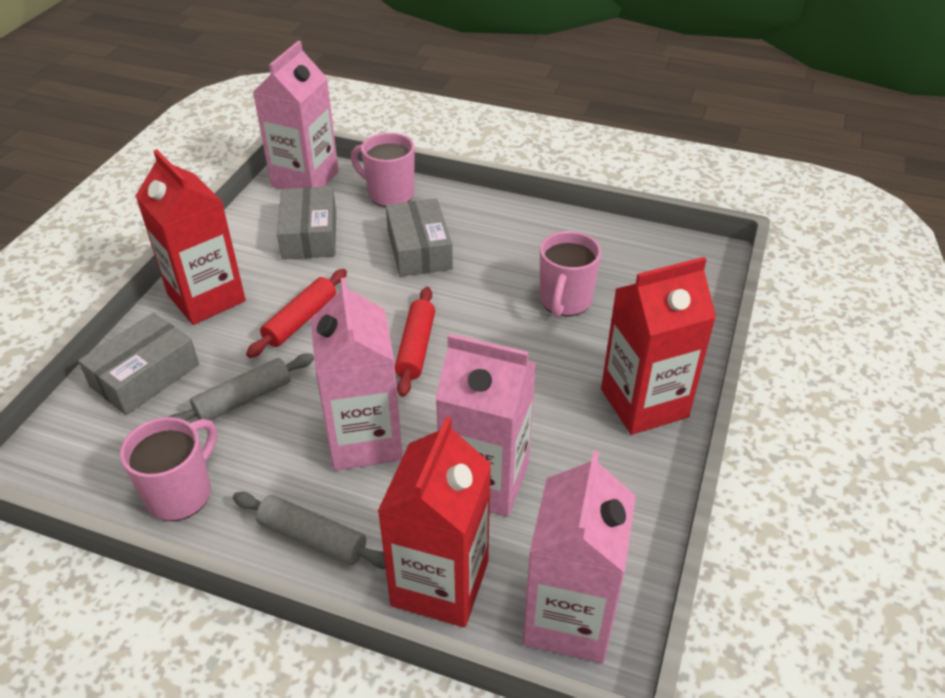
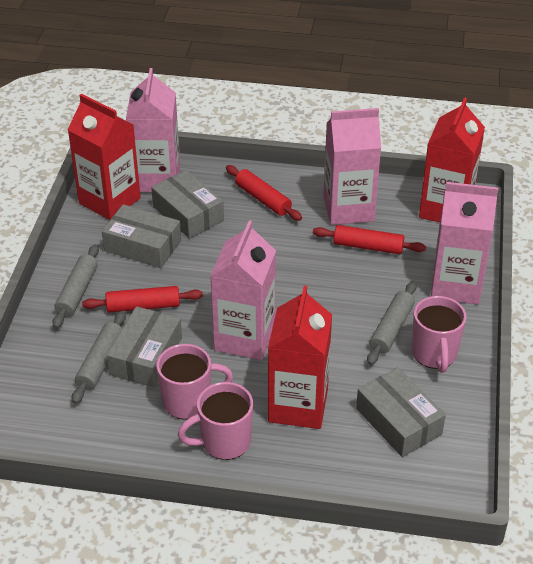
grey box: [78,313,199,415] [277,186,336,260] [386,199,453,277] = 3 -> [102,204,181,268] [106,306,182,387] [151,170,224,239] [356,367,446,457] = 4
grey rolling pin: [169,353,314,421] [233,492,386,569] = 2 -> [52,244,99,329] [72,311,126,404] [367,281,417,365] = 3
red rolling pin: [246,269,347,358] [395,287,435,397] = 2 -> [82,286,203,313] [226,165,302,221] [313,225,426,254] = 3

